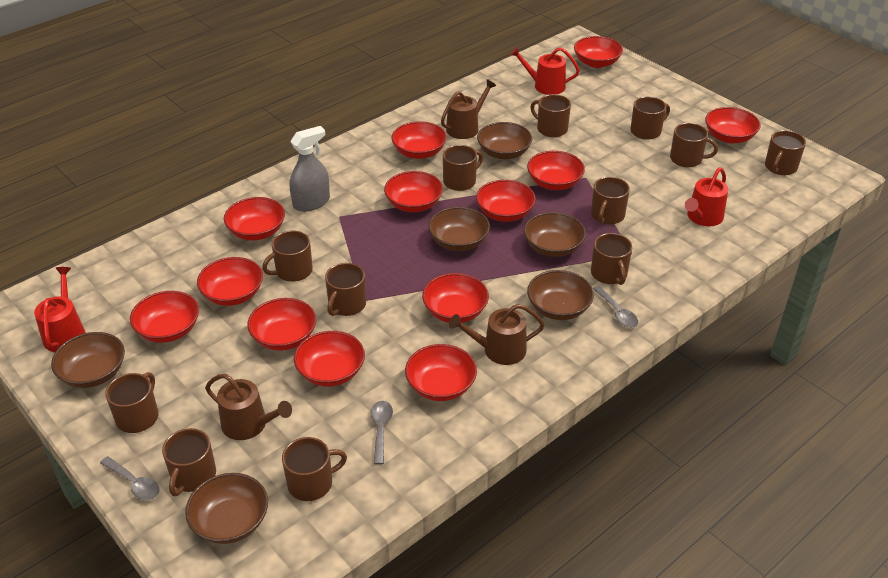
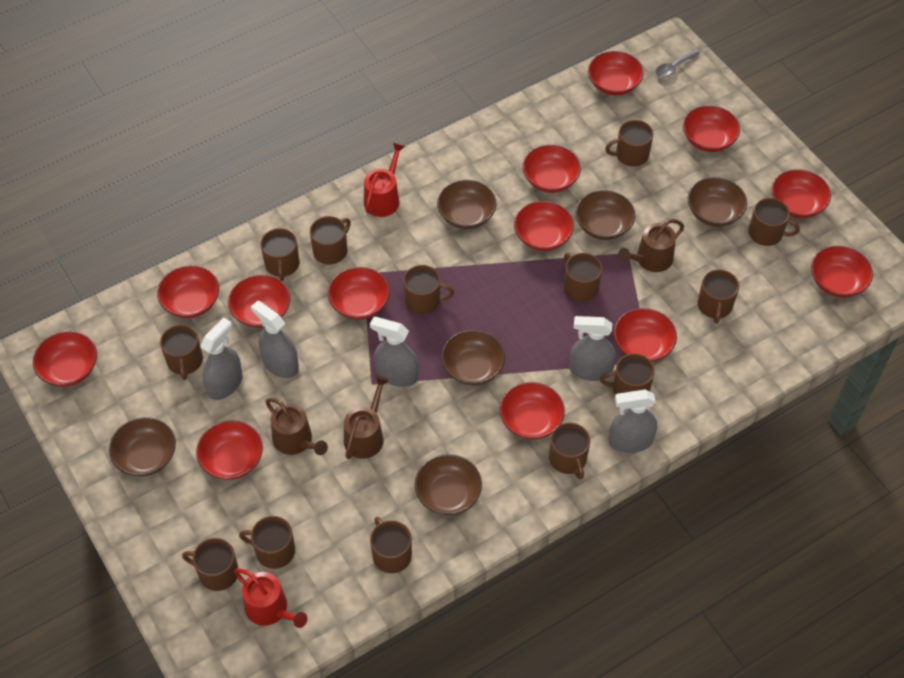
brown mug: [105,372,159,433] [162,428,216,496] [262,231,313,282] [282,437,347,501] [325,263,366,316] [443,145,483,191] [530,94,571,137] [591,177,630,225] [591,233,632,285] [630,96,670,140] [670,123,718,167] [765,130,806,175] = 12 -> [160,325,203,380] [182,538,238,591] [239,516,295,569] [261,228,300,281] [310,216,351,264] [370,517,412,573] [403,265,454,314] [549,423,590,480] [564,253,602,302] [600,354,655,395] [605,120,653,167] [698,270,739,323] [748,198,800,246] = 13
grey spoon: [100,456,160,500] [370,401,393,465] [593,286,638,328] = 3 -> [656,49,700,78] = 1
grey spray bottle: [290,126,330,212] = 1 -> [200,317,243,400] [251,301,299,378] [370,317,418,387] [569,316,616,381] [609,390,657,453] = 5
red watering can: [34,267,85,352] [510,47,580,95] [685,168,728,226] = 3 -> [234,568,307,628] [364,143,405,217] = 2

